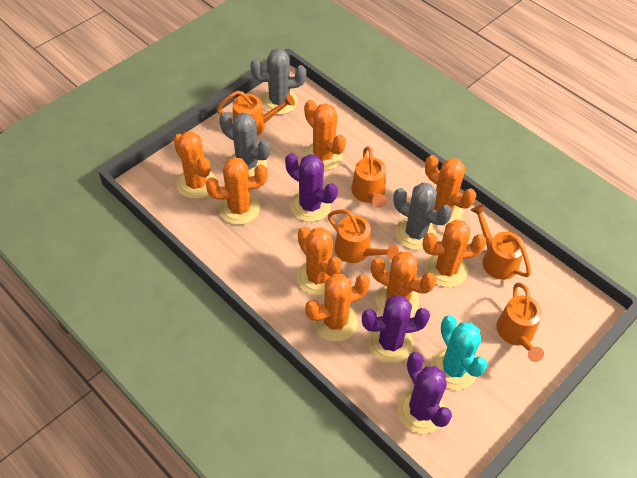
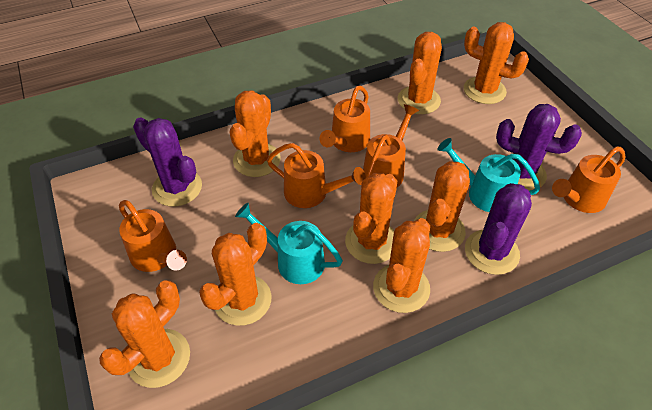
grey cactus: [219,112,270,177] [250,49,306,115] [393,182,452,250] = 3 -> none = 0
turquoise cactus: [431,315,488,390] = 1 -> none = 0
turquoise watering can: none = 0 -> [235,203,343,284] [437,138,540,212] = 2

